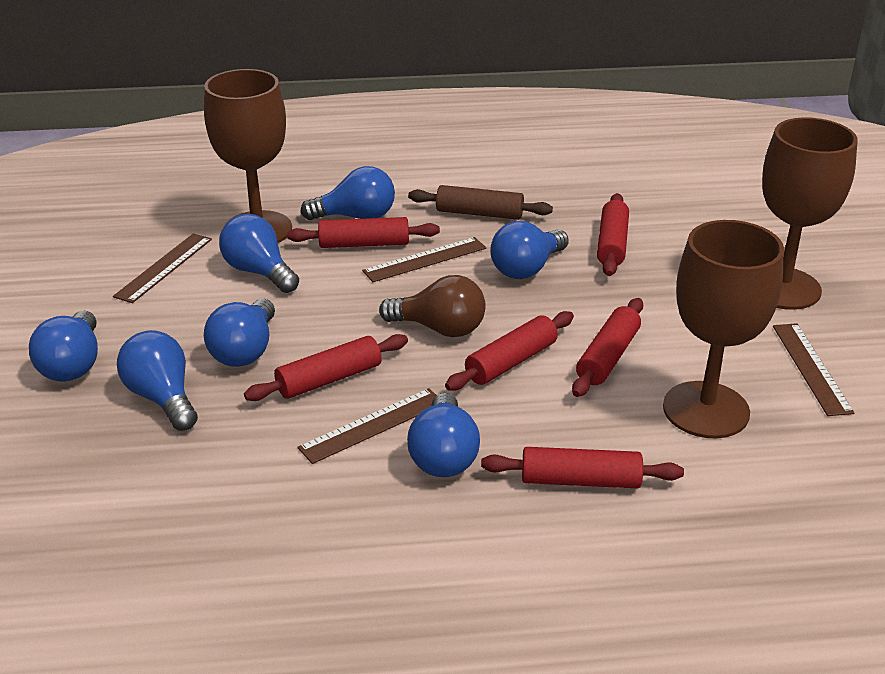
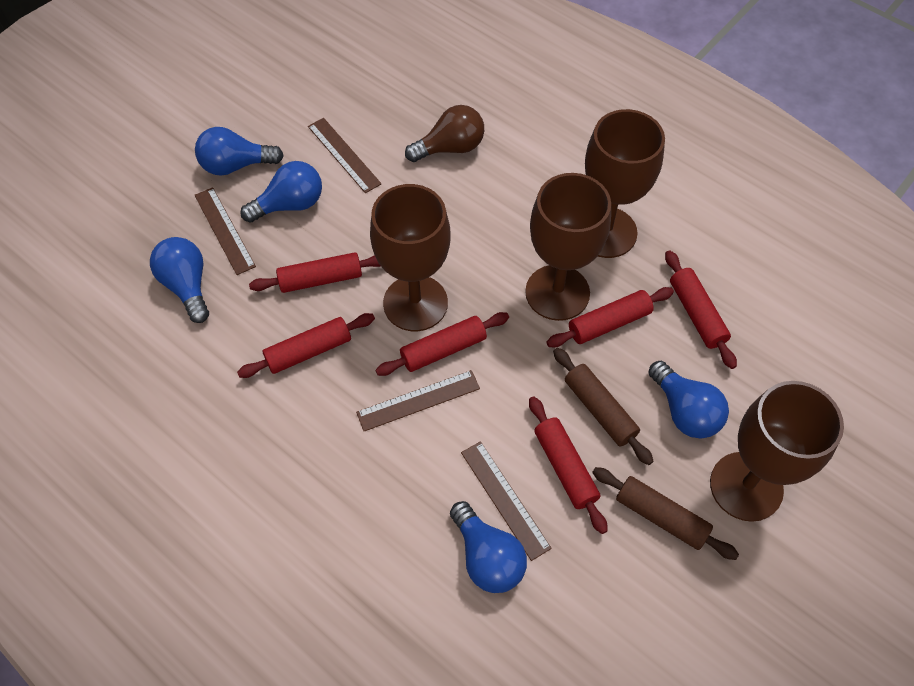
blue light bulb: [29,311,98,382] [117,330,198,431] [204,299,275,367] [219,214,299,293] [300,166,395,220] [407,393,480,477] [490,221,569,279] = 7 -> [150,237,209,323] [195,127,284,176] [240,161,322,223] [450,501,527,593] [648,361,729,439] = 5
brown goblet: [204,69,292,243] [663,220,784,438] [762,117,858,310] = 3 -> [370,184,450,331] [525,173,611,321] [585,109,665,258] [710,381,844,522] = 4
brown rolling pin: [408,185,553,220] = 1 -> [553,348,654,465] [592,467,739,560] = 2

